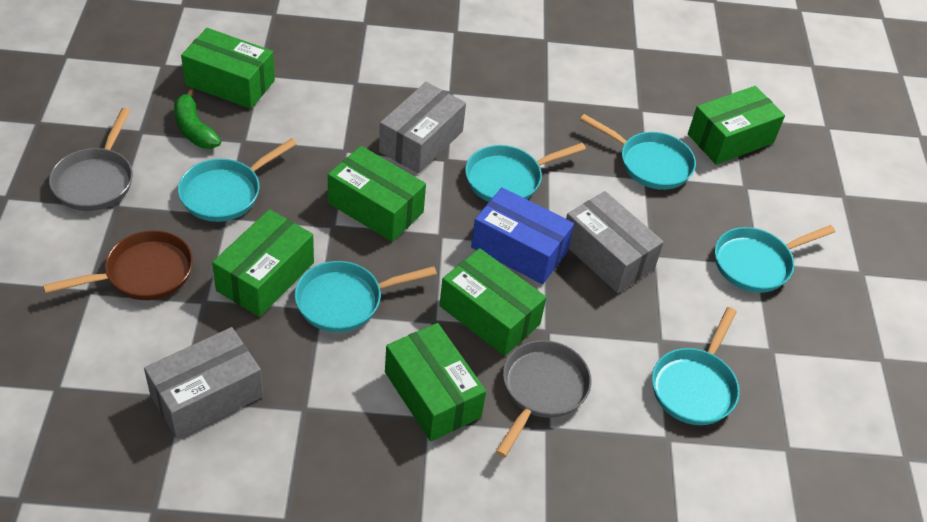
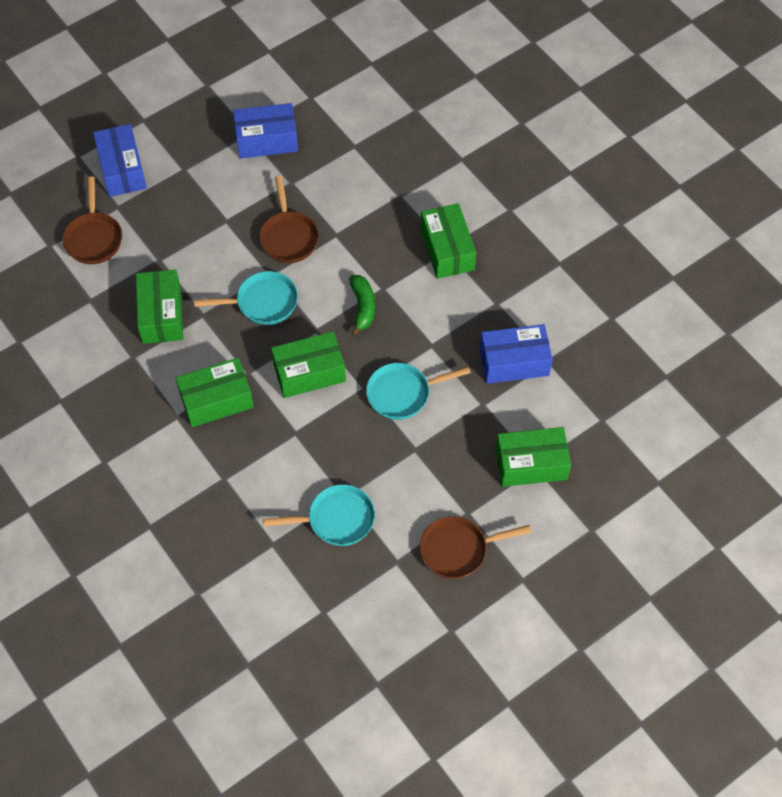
blue box: [471,187,574,284] = 1 -> [93,124,147,197] [233,103,298,159] [479,324,553,384] = 3
brown pan: [43,230,193,300] = 1 -> [62,177,122,264] [259,176,319,263] [420,516,531,579] = 3
green box: [181,28,275,109] [212,209,314,317] [328,146,426,242] [385,323,486,442] [439,248,547,356] [688,86,785,165] = 6 -> [136,270,183,344] [176,358,254,427] [271,331,346,398] [420,203,476,279] [495,427,571,487] = 5
grey box: [144,327,263,439] [379,82,466,174] [566,191,664,293] = 3 -> none = 0
grey pan: [49,108,133,211] [496,340,592,457] = 2 -> none = 0
turquoise pan: [178,138,297,222] [295,261,437,332] [465,143,586,202] [580,114,696,190] [652,307,740,425] [715,225,835,293] = 6 -> [194,271,298,325] [263,484,375,546] [366,363,471,420] = 3

